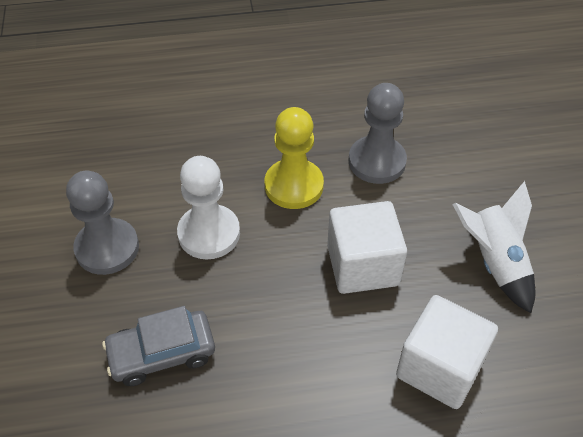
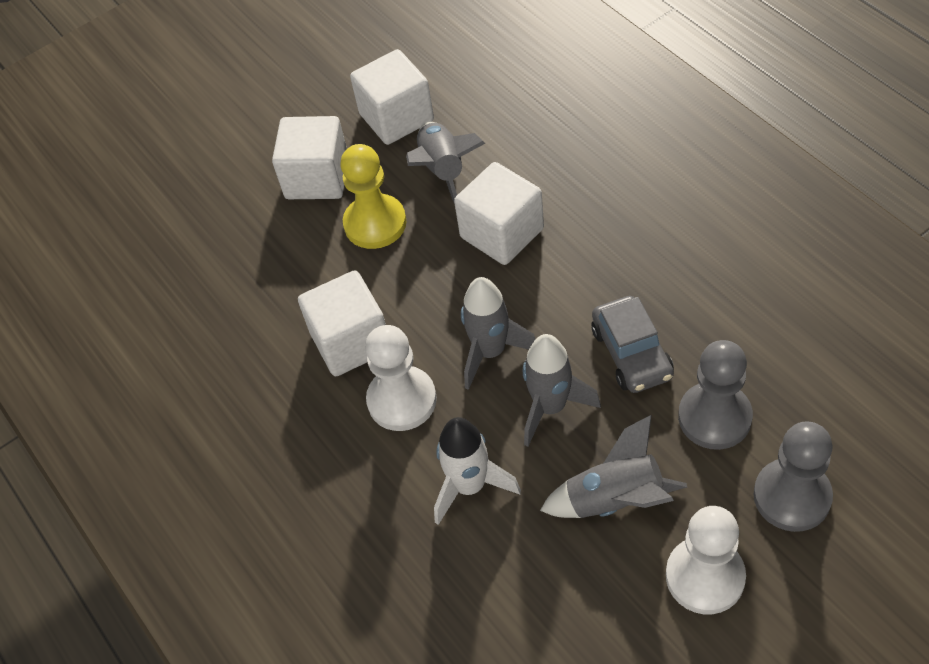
grey rocket: none = 0 -> [406,122,485,204] [461,277,536,390] [523,334,601,447] [540,415,687,518] = 4
white cube: [327,201,407,294] [396,295,498,409] = 2 -> [272,116,347,199] [298,270,386,376] [350,49,434,145] [454,162,544,265] = 4
white pawn: [177,156,240,259] = 1 -> [365,325,437,431] [666,506,746,614] = 2

